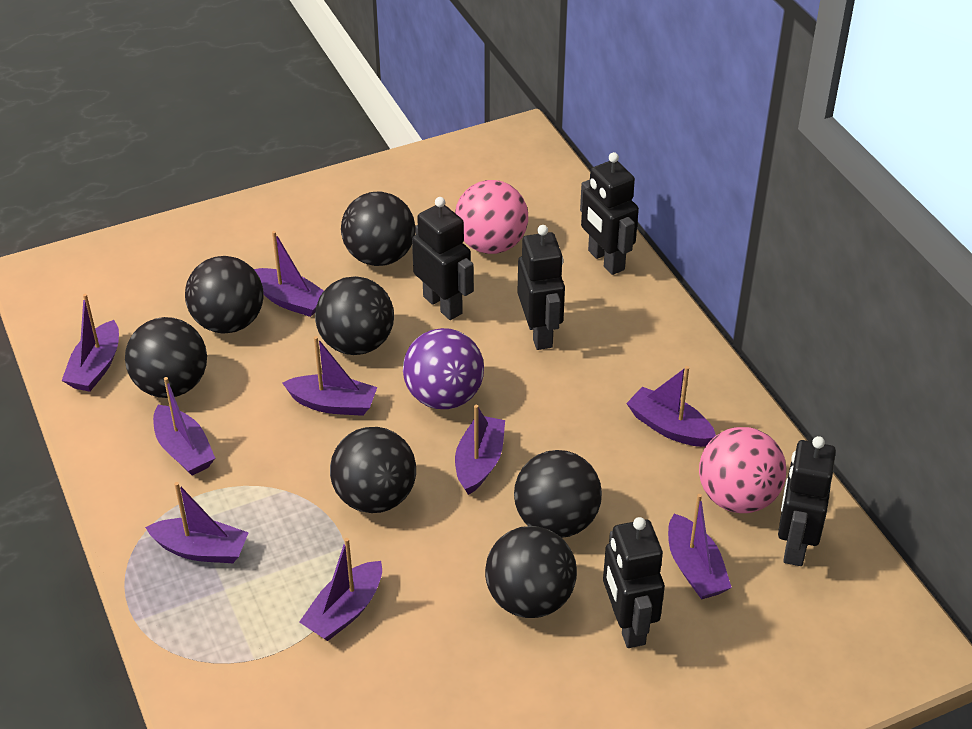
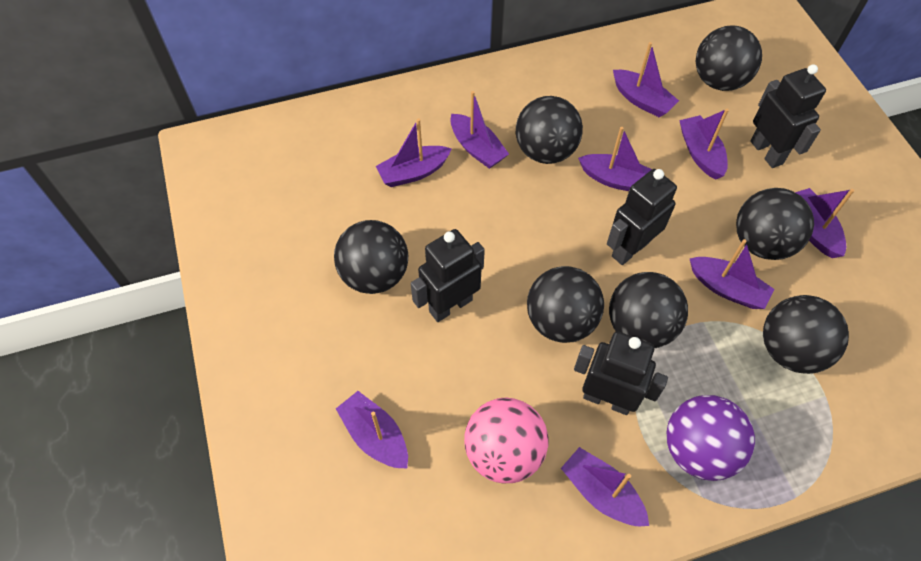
black robot: [412,197,474,320] [518,225,565,350] [580,152,639,275] [603,517,665,648] [778,436,836,566] = 5 -> [410,229,485,322] [574,331,668,415] [607,169,677,265] [750,64,826,168] = 4
pink ball: [455,180,528,254] [699,427,786,513] = 2 -> [464,397,548,483] = 1

